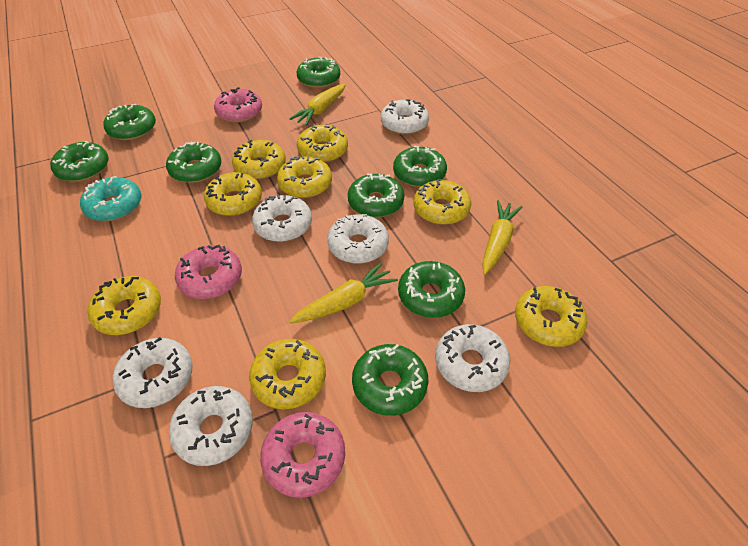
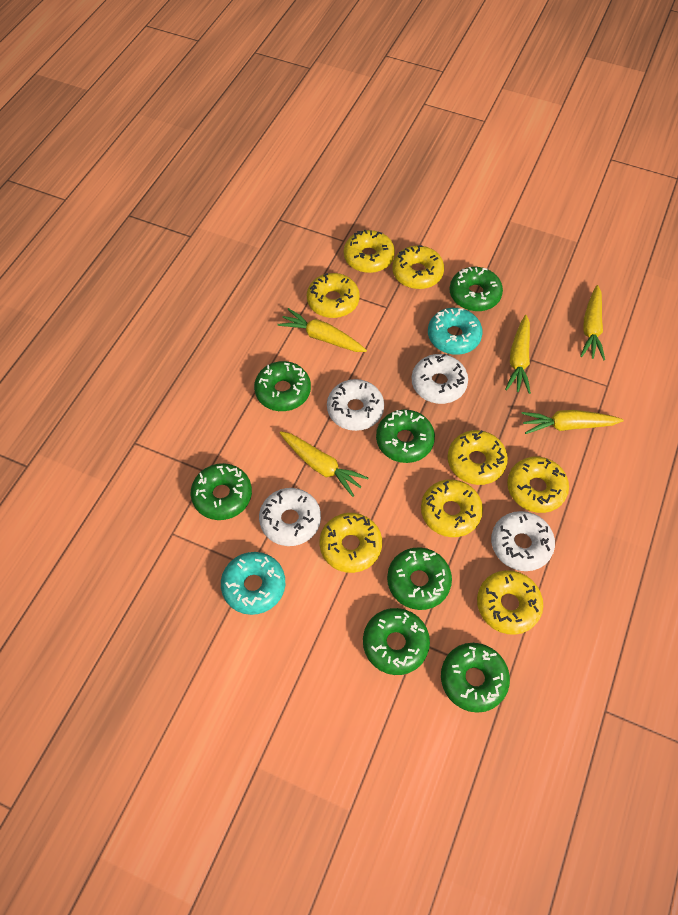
green donut: [50,141,109,182] [103,104,156,140] [166,142,221,183] [297,57,340,88] [348,174,404,217] [352,344,428,416] [393,146,447,187] [398,261,465,318] = 8 -> [191,463,252,520] [254,361,311,411] [363,608,430,675] [376,409,435,463] [387,547,452,610] [441,643,510,713] [449,267,503,311] = 7
pink donut: [175,245,242,299] [214,87,262,123] [260,412,345,498] = 3 -> none = 0
turquoise donut: [80,176,141,221] = 1 -> [221,552,285,615] [428,308,483,355] = 2
white donut: [113,337,193,408] [169,386,253,466] [252,194,312,242] [327,214,389,264] [381,99,429,135] [435,324,510,392] = 6 -> [259,488,321,546] [327,379,384,431] [412,353,468,404] [491,511,555,571] = 4
yellow carrot: [289,84,346,126] [289,262,398,323] [482,200,522,275] = 3 -> [277,308,367,352] [280,431,368,497] [505,315,531,394] [521,410,624,434] [580,285,605,360] = 5

